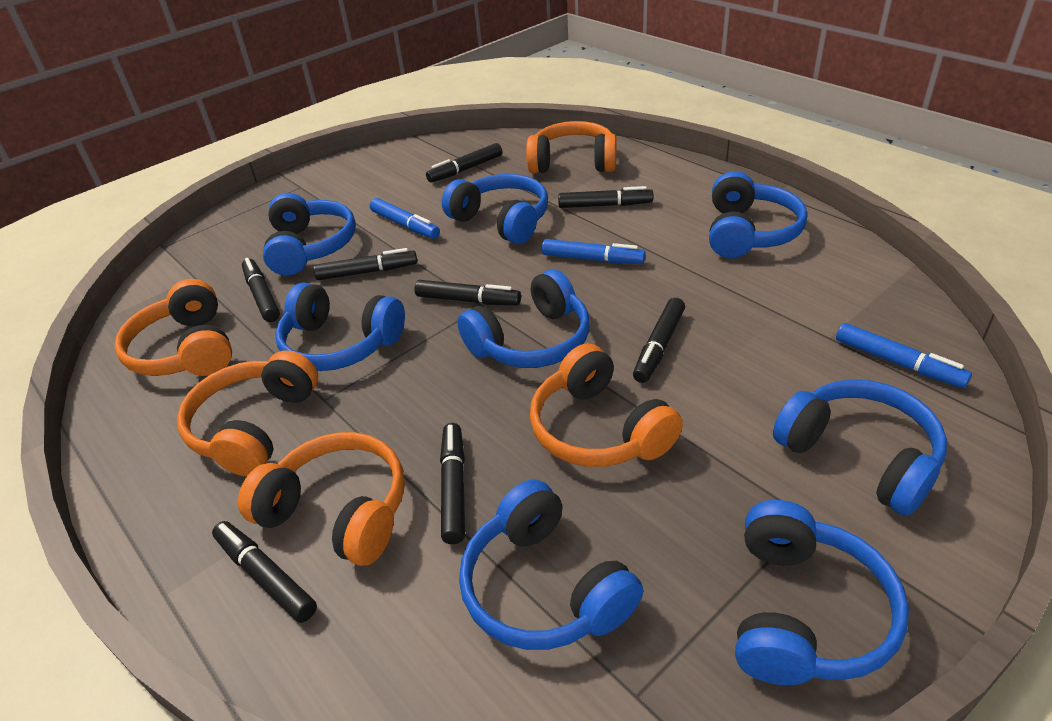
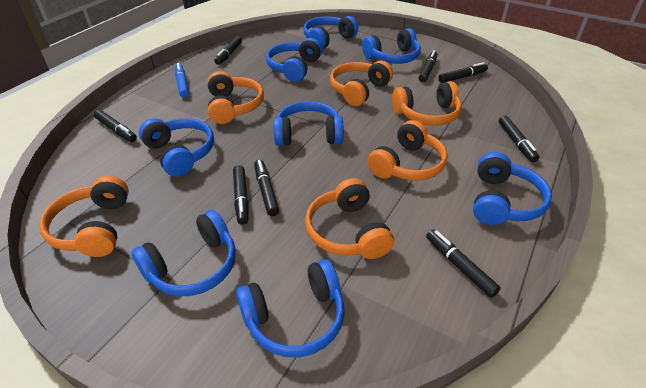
blue marker: [370,198,440,239] [542,239,646,264] [836,323,972,388] = 3 -> [175,63,189,98] = 1
orange headphones: [114,279,232,376] [177,350,318,476] [238,432,405,566] [526,121,617,173] [530,343,683,467] = 5 -> [39,176,129,257] [208,71,264,124] [305,178,394,259] [330,61,393,106] [367,120,448,181] [392,81,462,126] = 6

